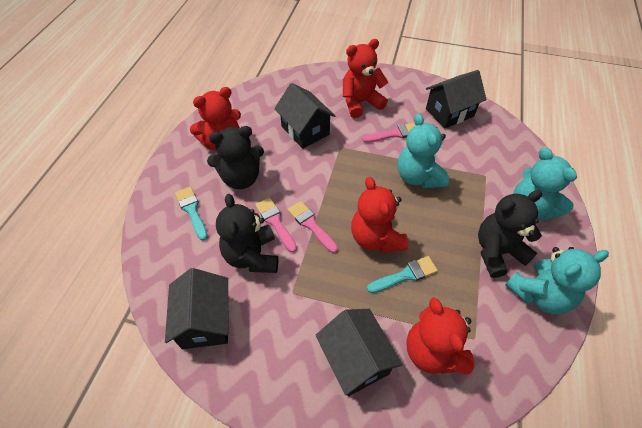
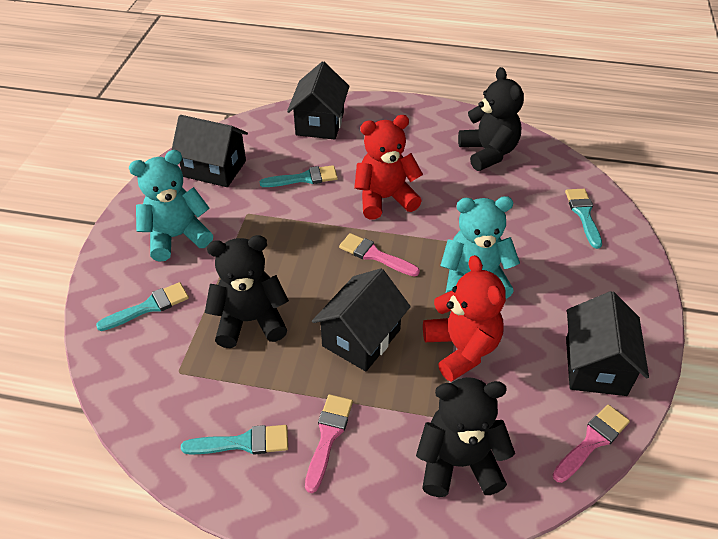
red teddy bear: [190,87,241,151] [343,39,388,118] [351,177,408,253] [406,297,474,375] = 4 -> [354,115,423,219] [423,255,506,382] = 2
turquoise brush: [175,186,208,241] [367,256,438,293] = 2 -> [96,282,189,331] [181,425,288,455] [259,165,338,187] [565,189,602,249] = 4
turquoise teddy bear: [398,113,449,188] [505,247,609,314] [513,147,577,221] = 3 -> [129,150,213,262] [440,196,520,299] = 2

